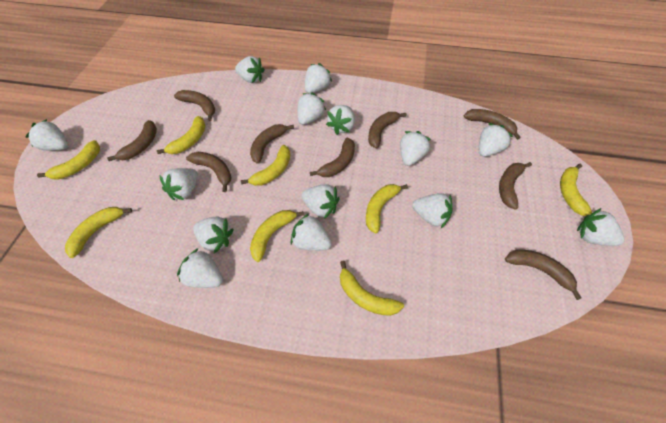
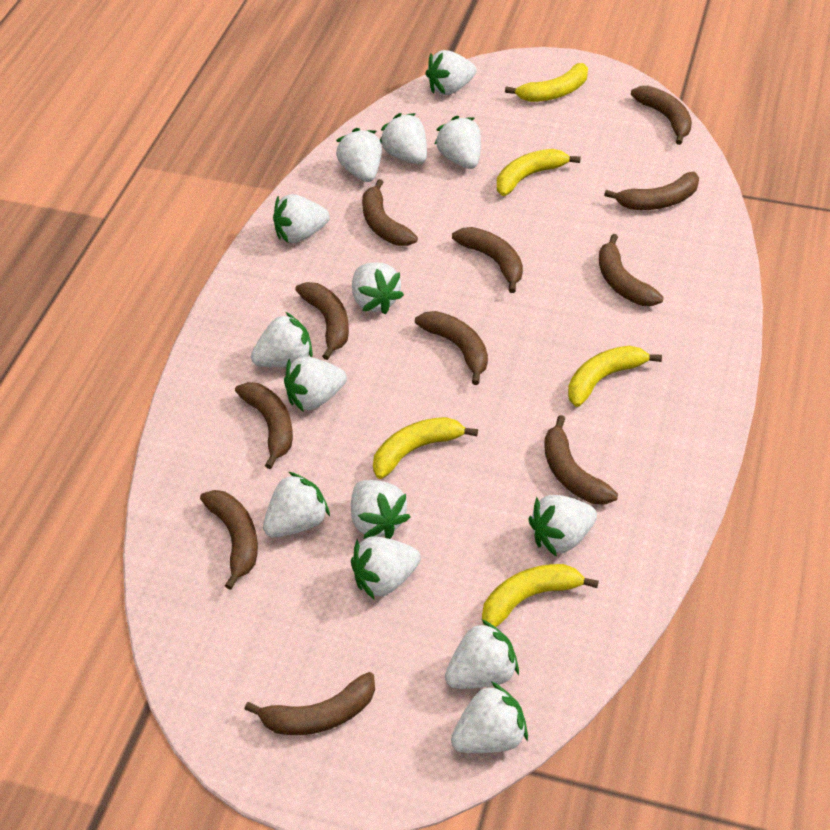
brown banana: [107,120,157,161] [174,90,215,121] [186,152,232,192] [250,124,294,164] [310,138,355,177] [368,112,407,149] [464,109,521,140] [499,162,532,210] [505,249,582,300] = 9 -> [200,490,258,590] [235,382,293,469] [244,672,375,735] [295,282,349,360] [362,179,418,246] [415,311,488,385] [452,227,523,293] [544,415,618,505] [599,234,664,306] [604,172,699,210] [631,86,692,145] = 11
yellow banana: [37,140,100,179] [65,207,132,258] [157,116,206,154] [241,145,290,186] [250,210,304,262] [340,261,404,316] [366,184,408,233] [560,164,592,216] = 8 -> [373,417,478,479] [482,564,599,627] [497,149,581,196] [505,63,588,102] [568,346,662,407] = 5

